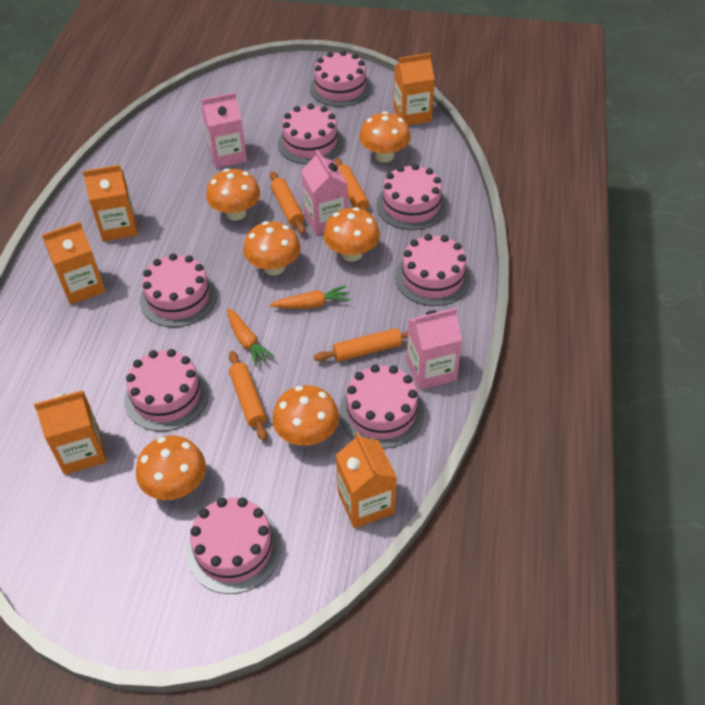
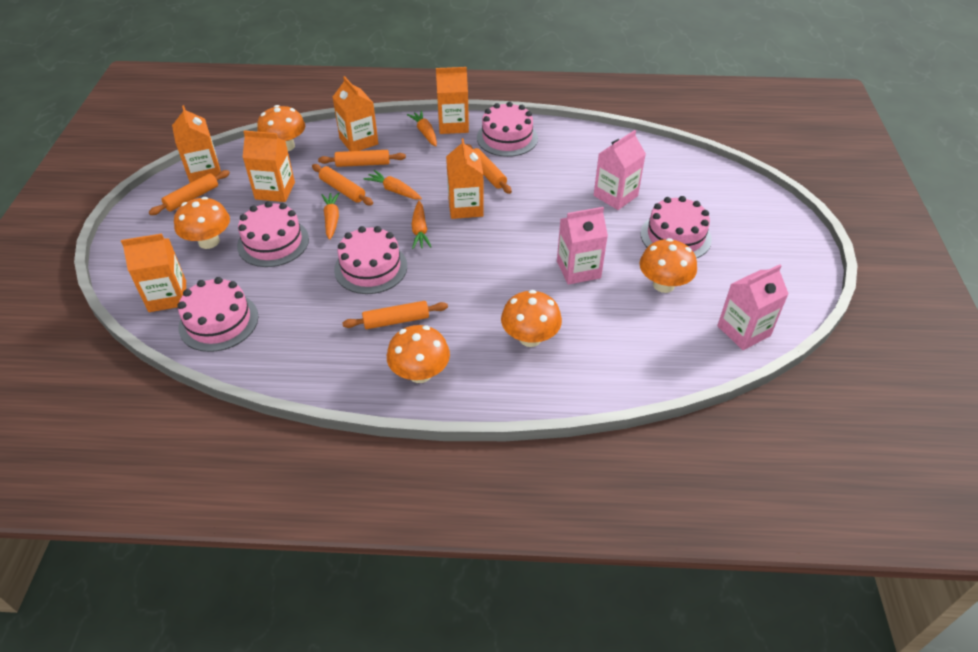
orange carrot: [227,308,275,367] [270,285,350,309] = 2 -> [321,192,339,240] [363,170,422,200] [407,111,437,146] [412,201,431,249] = 4
orange carton: [34,391,107,475] [42,222,106,305] [83,165,138,242] [336,432,397,528] [394,53,435,125] = 5 -> [121,234,186,312] [172,105,221,183] [243,130,295,202] [333,76,378,151] [436,67,469,134] [446,138,484,219] = 6
orange mushroom: [136,436,206,500] [206,169,260,221] [243,221,301,275] [272,385,339,446] [323,207,380,262] [359,112,410,162] = 6 -> [174,197,230,249] [257,105,305,151] [387,325,450,383] [501,290,562,347] [639,238,697,293] = 5
orange rolling pin: [229,351,267,441] [270,171,306,234] [314,328,408,362] [334,158,371,214] = 4 -> [149,170,230,215] [312,164,373,205] [318,150,406,167] [342,301,448,329] [466,144,512,194] = 5
pink cake: [124,349,209,432] [140,254,217,327] [186,497,282,594] [278,103,344,164] [310,50,372,107] [339,364,425,449] [376,164,447,230] [395,234,471,306] = 8 -> [177,277,258,352] [237,201,309,267] [334,226,407,294] [477,102,538,157] [641,196,712,258] = 5

